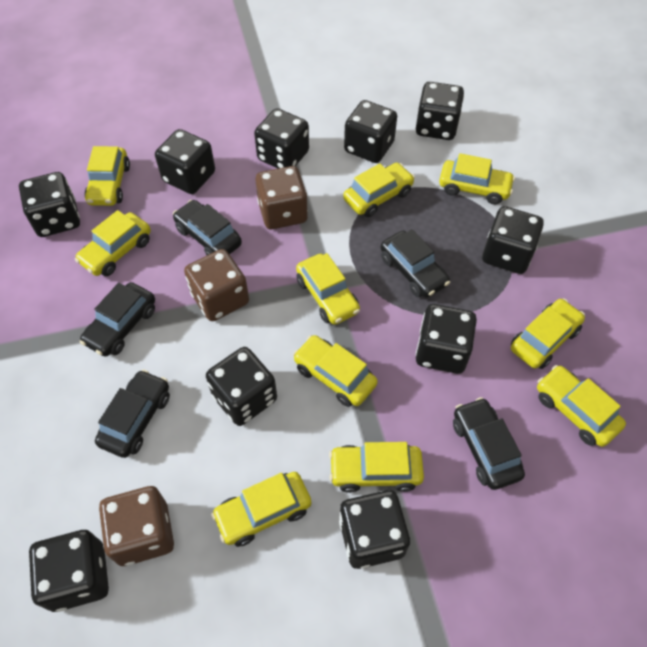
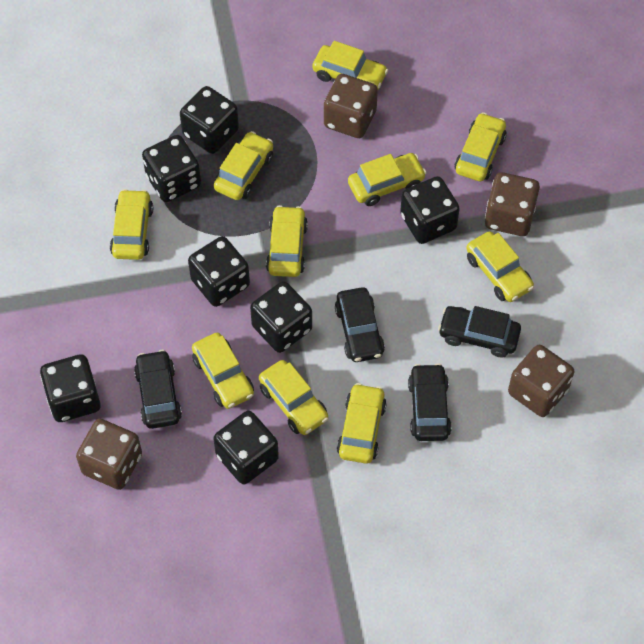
black car: [80,282,155,357] [95,369,170,458] [173,200,242,255] [381,229,450,298] [453,397,525,490] = 5 -> [134,350,182,429] [335,287,385,362] [408,363,452,441] [438,306,521,358] = 4
black dice: [19,172,80,237] [29,530,109,612] [155,129,215,194] [206,347,277,426] [254,108,309,169] [339,490,410,569] [344,100,397,163] [416,82,464,140] [416,304,477,374] [482,206,544,274] = 10 -> [40,354,101,422] [142,135,201,202] [180,86,239,154] [188,236,250,307] [213,411,279,484] [250,281,312,353] [400,176,460,244] = 7
brown dice: [99,486,174,566] [184,249,249,321] [255,166,308,229] = 3 -> [76,419,142,490] [324,74,378,138] [485,172,540,236] [508,345,574,417] = 4

